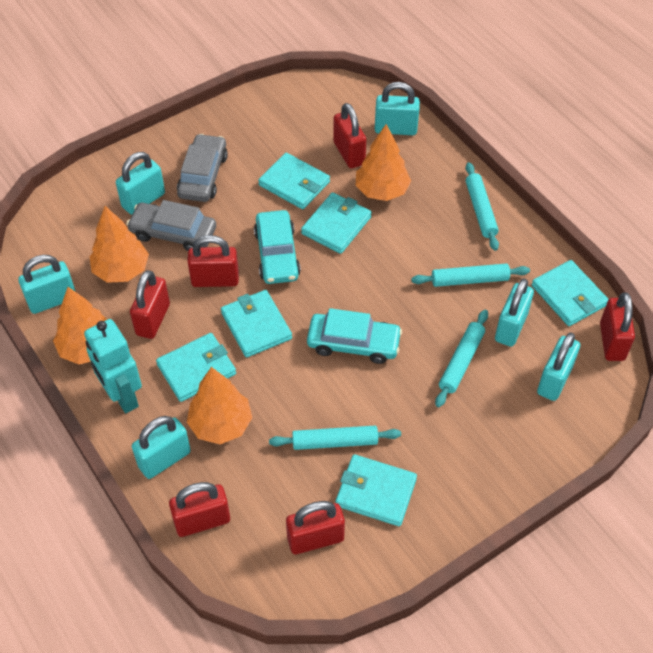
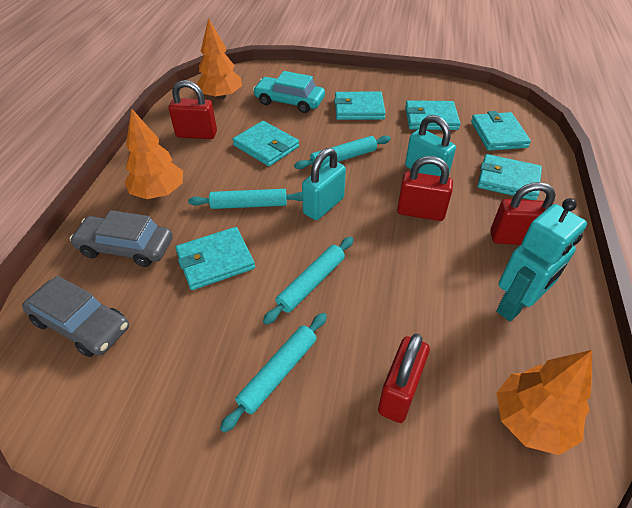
orange tree: [53,287,107,364] [90,206,149,283] [187,367,252,444] [356,124,411,201] = 4 -> [125,108,183,199] [196,18,242,100] [496,350,592,455] = 3
red padlock: [130,270,170,339] [169,482,230,537] [187,235,239,287] [286,501,345,554] [333,103,366,168] [600,292,635,361] = 6 -> [168,80,217,139] [378,334,430,423] [397,156,453,221] [490,182,556,245] = 4
turquoise car: [254,210,301,284] [307,308,402,364] = 2 -> [253,71,325,113] = 1
turquoise padlock: [18,255,76,314] [116,152,165,215] [132,416,191,479] [375,82,420,135] [495,278,534,347] [537,333,580,401] = 6 -> [302,148,346,220] [405,115,456,176] = 2

